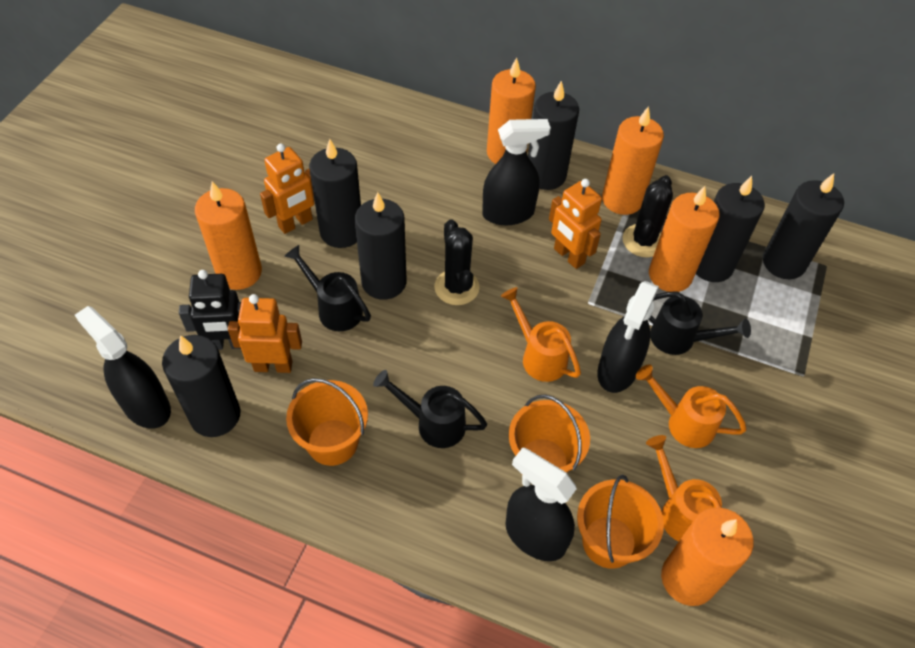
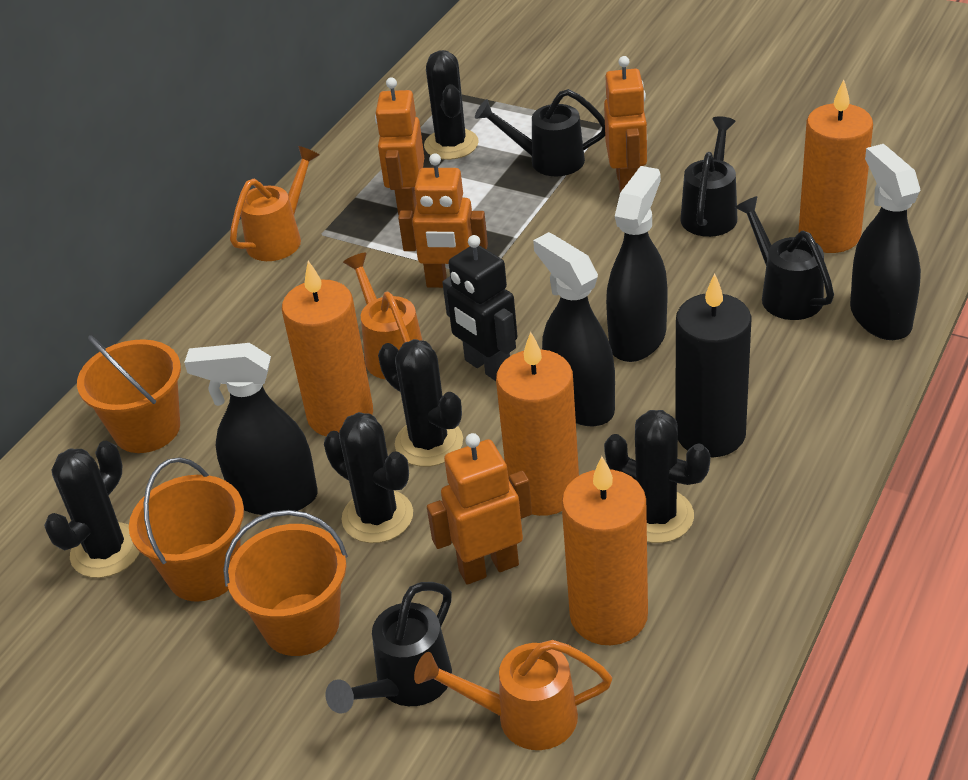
black cactus: [434,219,480,305] [623,175,673,257] = 2 -> [44,441,140,578] [324,412,413,543] [378,339,463,467] [424,50,479,160] [604,410,710,543] = 5
black candle: [162,335,240,437] [309,139,361,248] [355,192,407,300] [528,81,579,190] [696,176,765,282] [763,173,844,279] = 6 -> [675,274,752,457] = 1
black watering can: [285,245,371,331] [373,370,487,448] [648,292,751,355] = 3 -> [325,582,452,713] [475,89,605,176] [680,117,738,237] [735,196,834,320] = 4
orange candle: [195,181,262,290] [487,57,536,164] [602,106,664,215] [649,186,720,292] [661,508,754,606] = 5 -> [282,261,373,436] [496,332,579,516] [562,456,648,645] [799,79,873,253] = 4
orange robot: [228,294,302,373] [260,144,314,234] [549,179,602,269] = 3 -> [375,77,424,215] [398,153,488,288] [427,433,532,585] [604,56,647,192] = 4

